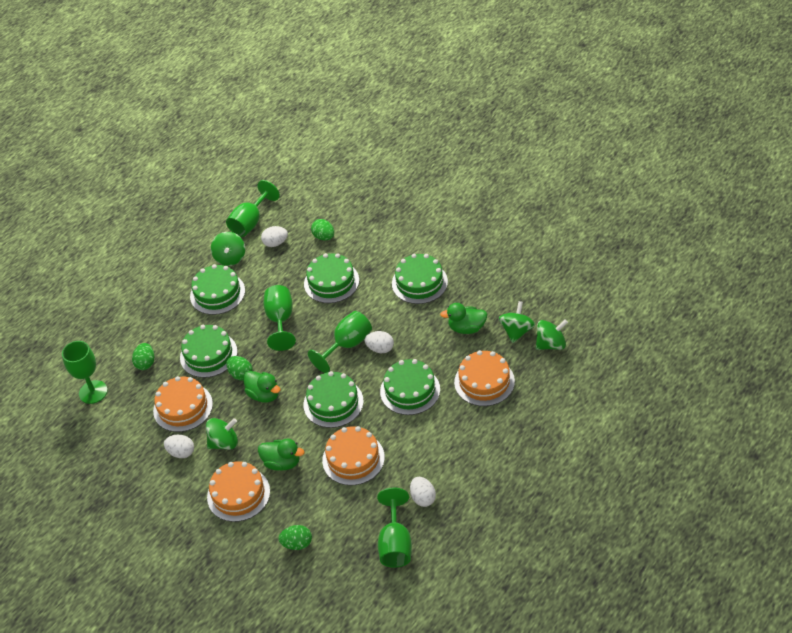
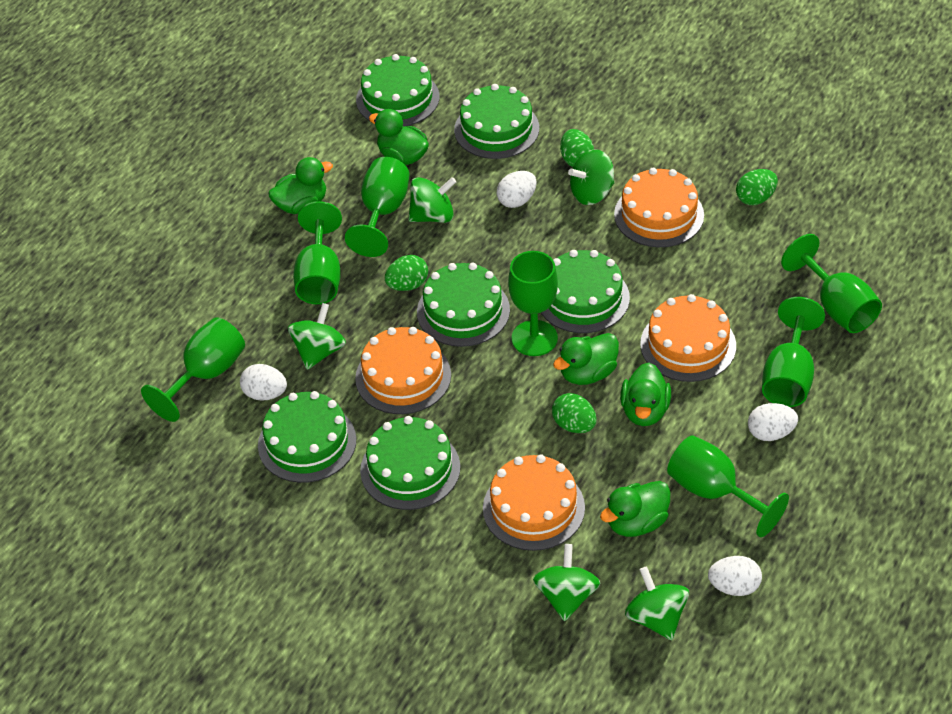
green duck: [243,371,280,402] [258,439,304,471] [440,303,487,334] = 3 -> [268,157,333,214] [369,109,429,165] [553,333,619,385] [600,481,671,537] [620,363,671,426] = 5
green goblet: [62,341,108,404] [226,180,280,237] [263,285,296,351] [308,311,372,373] [377,487,412,568] = 5 -> [141,317,245,422] [293,201,342,304] [345,157,410,257] [508,251,558,356] [667,435,789,537] [762,297,825,407] [781,234,882,333] = 7
green spinning top: [206,418,238,450] [211,232,245,266] [499,301,535,343] [536,320,568,350] = 4 -> [288,303,346,370] [408,177,456,223] [533,544,600,621] [568,149,615,205] [625,566,689,640] = 5

